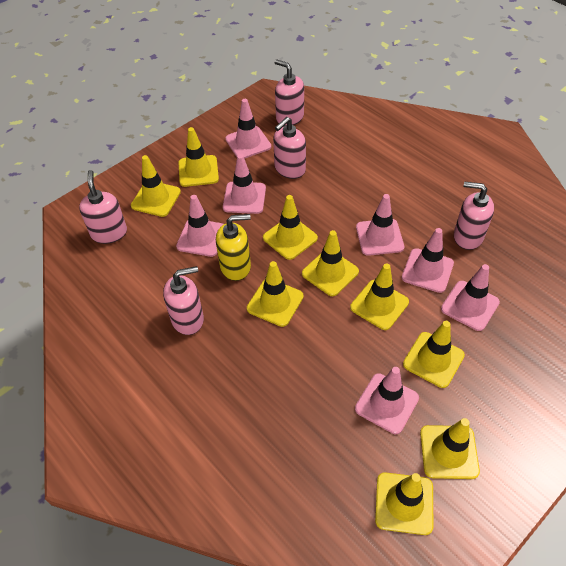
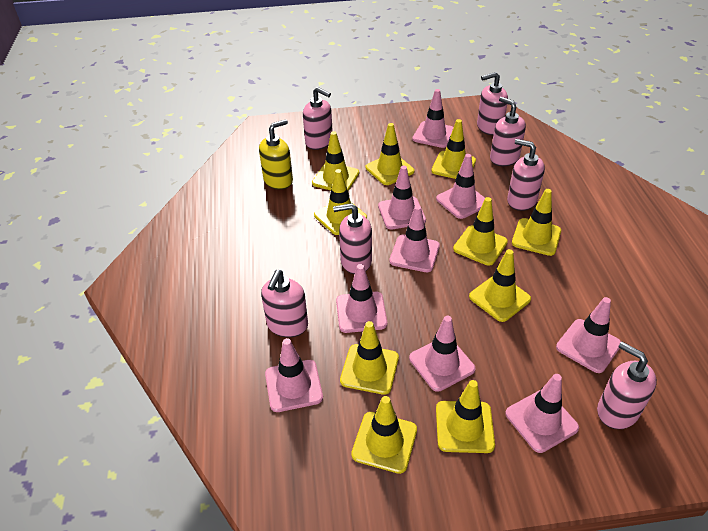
pink soap dispenser: [79,170,127,244] [163,266,204,335] [273,117,306,179] [275,59,304,126] [454,181,494,250] = 5 -> [261,270,308,337] [303,87,333,150] [333,203,372,274] [477,72,508,135] [490,97,526,166] [507,139,545,211] [597,342,657,429] = 7
pink traffic cone: [176,195,224,257] [223,154,266,214] [225,99,271,159] [355,367,419,434] [356,194,404,256] [402,228,454,293] [441,264,500,331] = 7 -> [265,338,323,412] [336,264,387,333] [378,166,426,230] [389,205,440,272] [409,316,475,392] [412,89,454,148] [436,154,485,219] [505,374,579,453] [556,297,621,373] = 9
yellow traffic cone: [131,155,181,217] [178,127,219,187] [247,261,304,327] [263,195,318,260] [302,230,359,296] [350,264,409,330] [375,472,433,535] [403,321,465,388] [420,418,480,479] = 9 -> [312,131,359,191] [314,169,367,235] [340,321,399,395] [351,396,417,474] [366,123,415,185] [431,119,476,179] [436,380,495,453] [453,197,508,266] [469,249,531,322] [512,189,561,256] = 10

